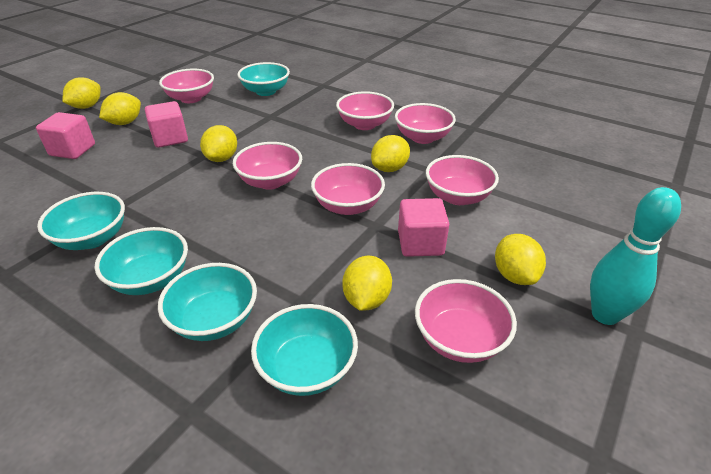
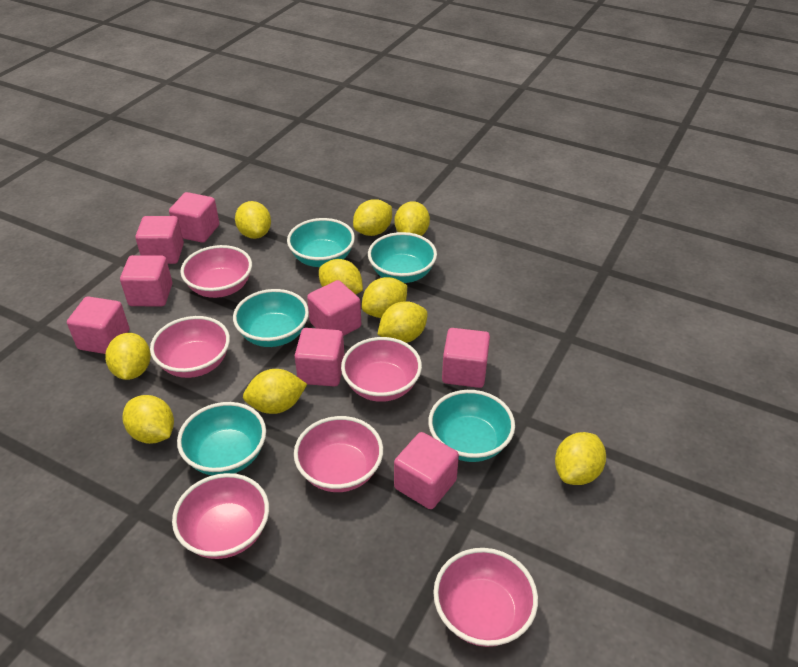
pink bowl: [159,69,214,103] [233,142,302,190] [311,163,385,215] [336,91,394,130] [395,103,456,144] [415,279,517,363] [426,155,499,205] = 7 -> [150,316,230,378] [172,473,269,559] [180,245,252,298] [294,416,383,492] [341,337,422,402] [433,548,538,647] = 6
pink cube: [36,112,95,159] [145,101,188,148] [398,198,449,257] = 3 -> [67,296,129,354] [120,255,172,306] [135,216,184,264] [169,192,219,243] [295,328,345,387] [307,280,361,336] [394,432,459,509] [442,328,490,388] = 8
turquoise bowling pin: [590,187,681,325] = 1 -> none = 0
yellow lemon: [62,77,101,109] [99,92,141,125] [200,125,237,162] [342,256,392,311] [371,135,410,172] [495,234,546,285] = 6 -> [105,333,151,380] [123,395,174,444] [235,201,271,239] [243,369,307,414] [319,259,363,294] [353,199,392,236] [362,277,407,318] [377,301,428,343] [395,201,430,236] [555,432,606,485] = 10

